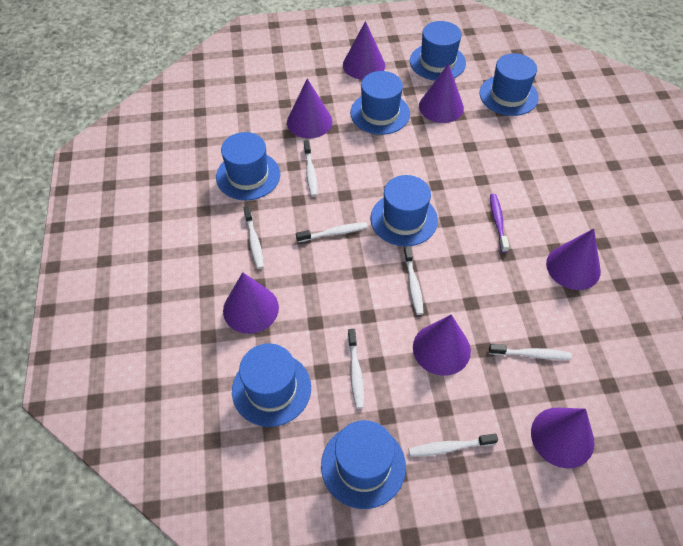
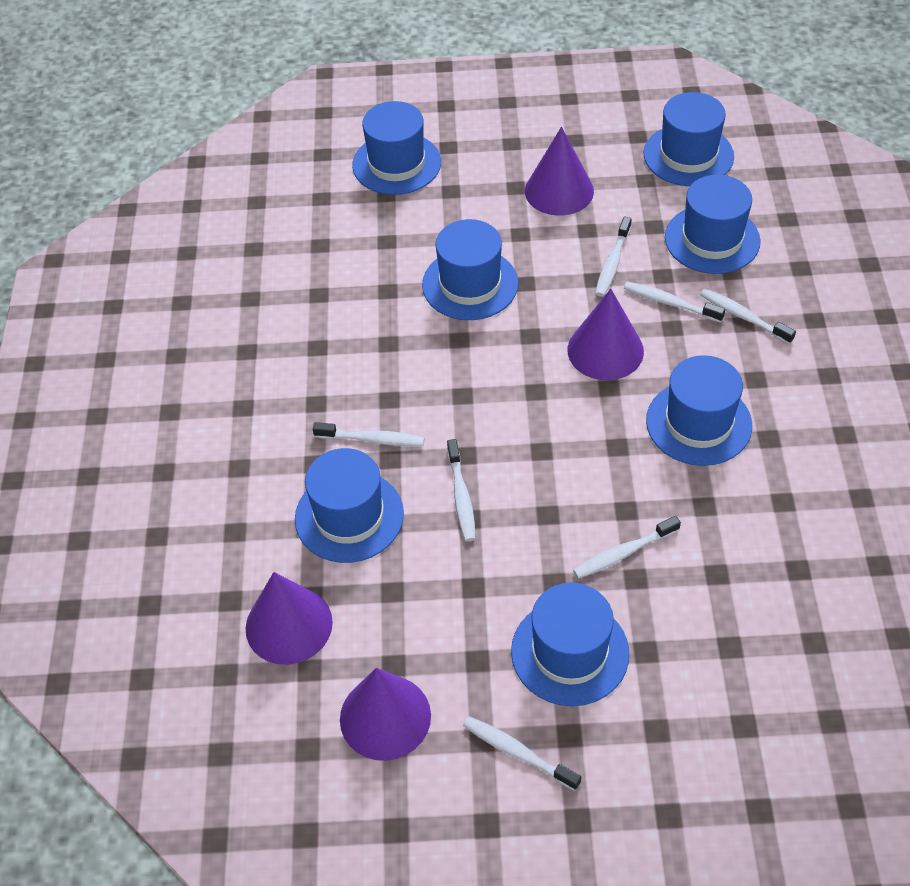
purple cone: [223,272,279,334] [287,78,332,138] [343,21,385,80] [413,314,471,376] [419,63,464,123] [531,408,595,468] [546,228,601,290] = 7 -> [246,572,333,665] [340,668,431,761] [525,127,594,216] [568,289,644,380] = 4
purple toothbrush: [490,194,509,253] = 1 -> none = 0

